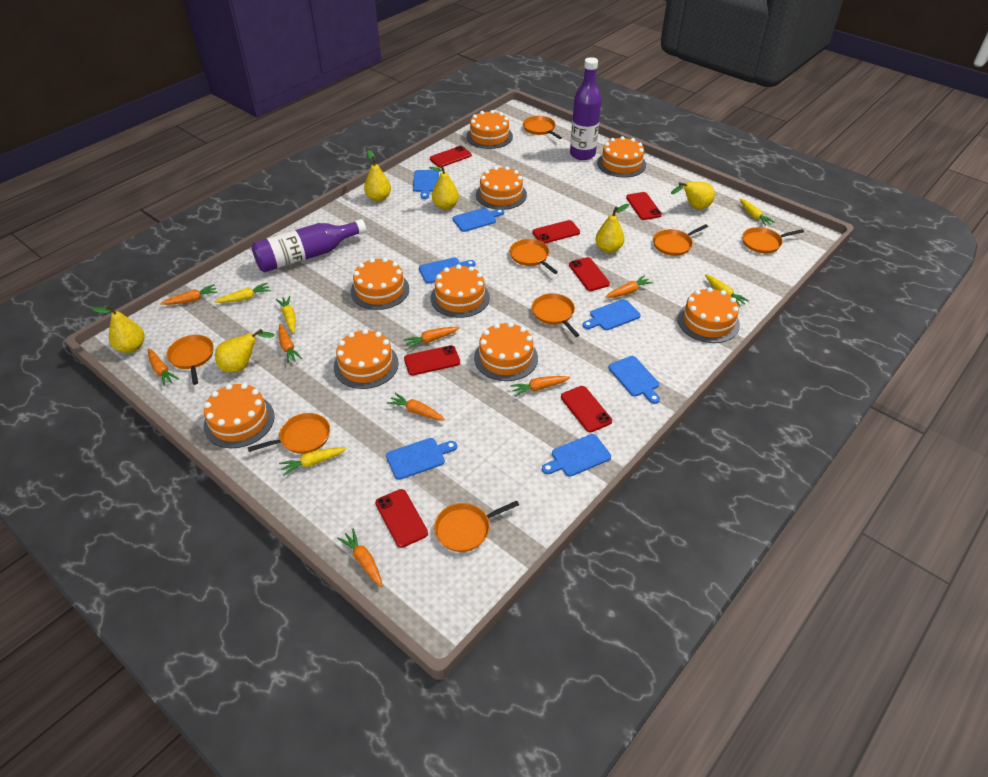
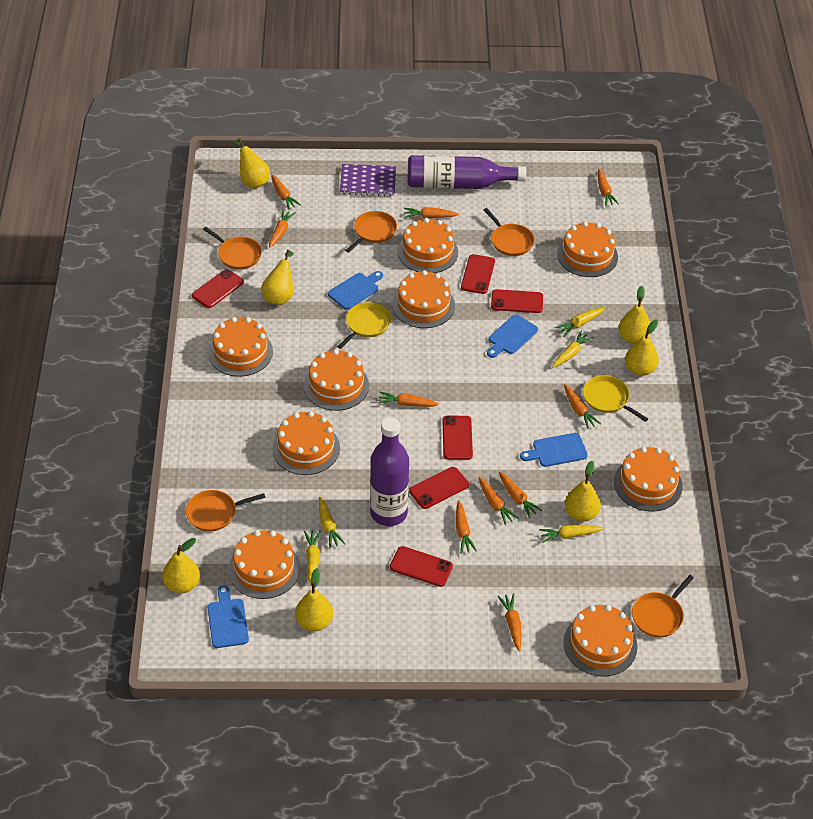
blue cutting board: [386,438,457,480] [413,170,439,199] [419,257,476,284] [453,208,504,232] [542,434,611,477] [583,299,641,330] [608,356,660,404] = 7 -> [207,585,249,648] [328,271,383,310] [487,315,538,358] [520,433,588,467] = 4
orange carrot: [148,349,179,386] [160,284,218,305] [279,324,302,363] [337,529,383,587] [387,393,445,420] [403,327,460,349] [510,376,570,397] [606,275,653,298] = 8 -> [269,210,296,248] [271,174,301,210] [378,392,439,407] [404,207,459,218] [456,500,477,553] [479,477,519,525] [497,593,522,651] [499,471,542,518] [564,384,601,429] [598,169,619,206] = 10
orange pan: [167,335,214,385] [248,413,330,454] [434,501,519,552] [510,239,558,274] [523,116,562,139] [532,293,579,337] [653,224,708,256] [742,227,804,253] = 8 -> [186,490,265,532] [203,227,262,270] [345,211,397,253] [484,208,535,256] [632,575,694,637] = 5
purple notebook: none = 0 -> [340,164,396,196] = 1
red phone: [375,489,428,548] [404,345,460,376] [430,146,472,167] [532,220,580,243] [561,386,612,432] [569,257,610,291] [626,192,662,220] = 7 -> [192,269,244,308] [390,546,453,587] [409,467,469,509] [442,416,473,460] [461,254,495,294] [491,289,543,313] = 6
yellow pan: none = 0 -> [337,302,391,349] [583,375,648,422] = 2
yellow pear: [92,305,144,353] [215,329,275,373] [364,150,391,201] [429,165,459,210] [596,204,629,253] [671,182,715,209] = 6 -> [162,538,200,593] [233,138,270,189] [261,250,293,305] [295,568,333,632] [565,461,601,522] [619,286,651,344] [625,320,659,376] = 7

